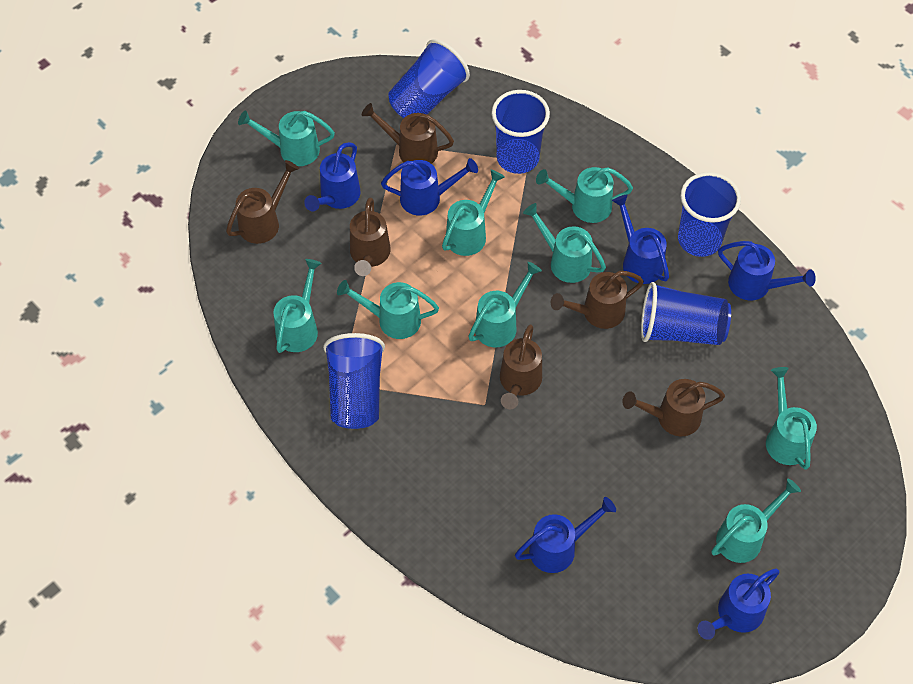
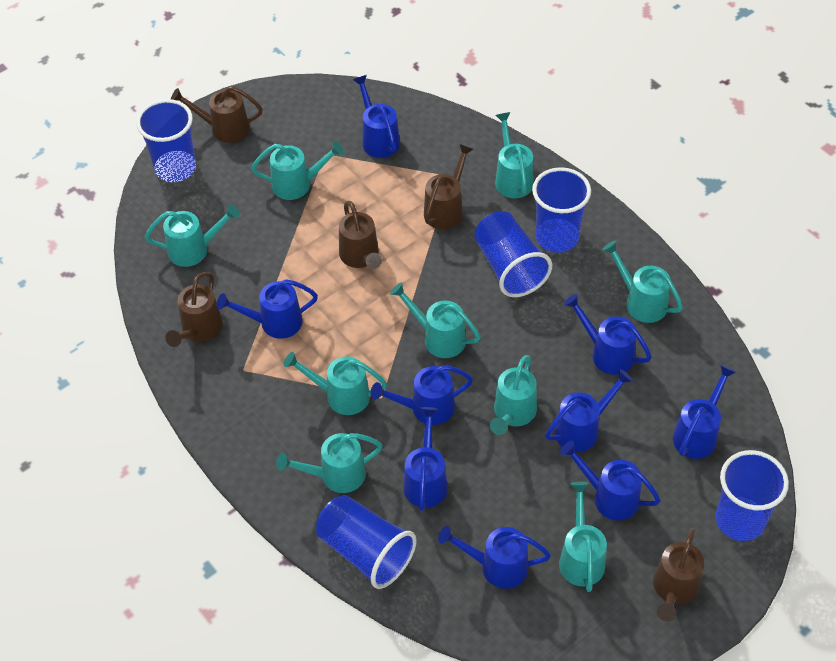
blue watering can: [304,142,361,211] [381,158,478,216] [515,497,616,573] [612,195,669,284] [698,568,779,640] [718,241,816,301] = 6 -> [217,279,318,339] [353,75,400,158] [371,365,473,425] [403,407,448,511] [438,526,551,589] [545,369,633,452] [560,441,661,520] [564,294,652,375] [673,365,736,459] = 9
brown watering can: [226,160,299,244] [350,198,391,276] [362,103,454,164] [500,325,542,409] [551,271,644,329] [622,379,725,436] = 6 -> [165,272,223,347] [171,86,263,143] [339,201,382,269] [424,144,473,229] [653,528,704,621] = 5

